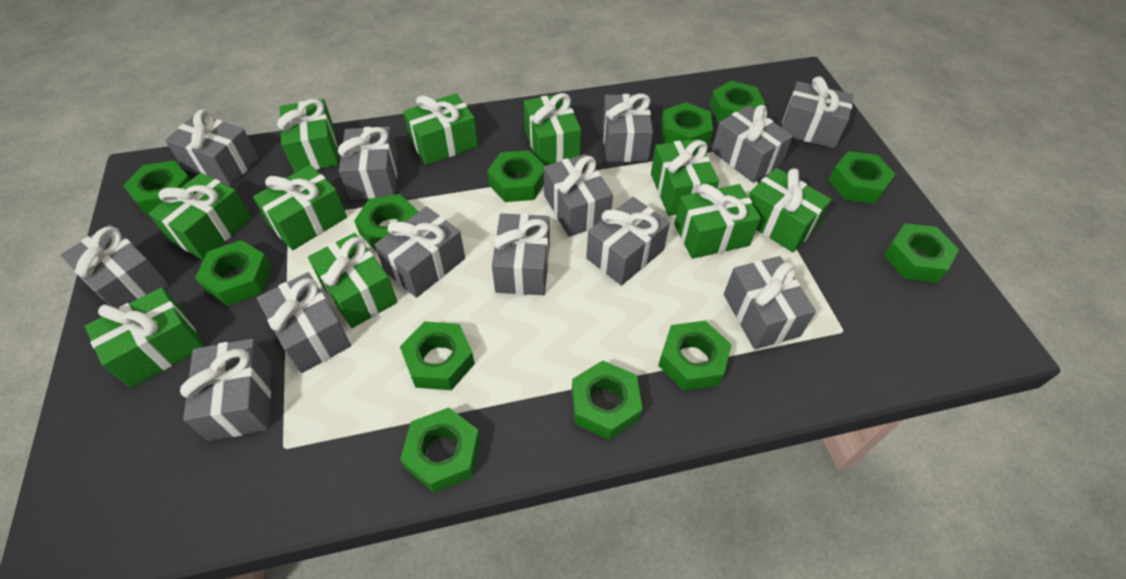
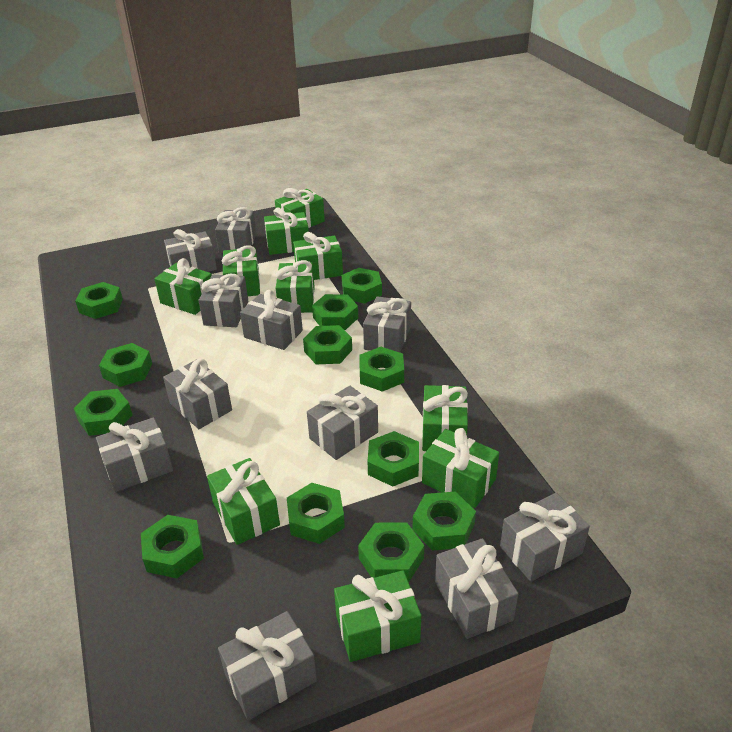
grey gift: [60,225,169,309] [165,109,259,186] [180,339,272,441] [257,272,351,373] [338,127,398,200] [375,206,465,298] [492,213,550,295] [544,154,613,237] [586,197,670,286] [602,94,653,162] [712,105,793,183] [724,256,816,349] [781,76,853,148] = 13 -> [96,417,173,492] [163,359,232,429] [164,229,217,272] [199,274,248,327] [215,207,257,254] [218,611,317,720] [240,290,303,350] [307,386,378,460] [363,296,411,353] [435,538,518,639] [500,493,590,582] = 11

